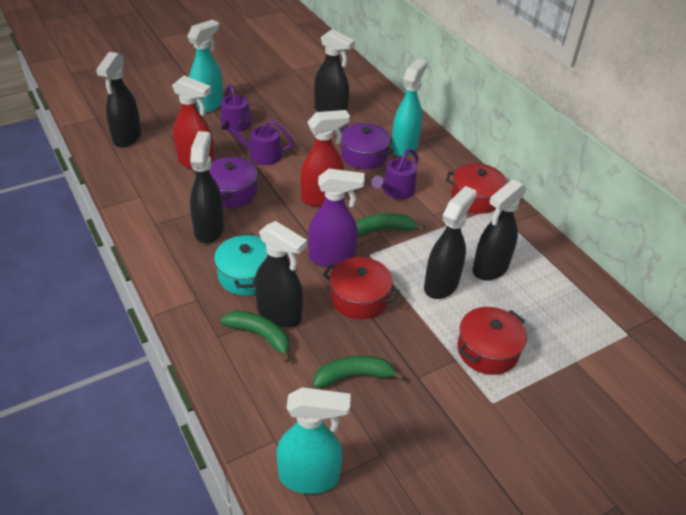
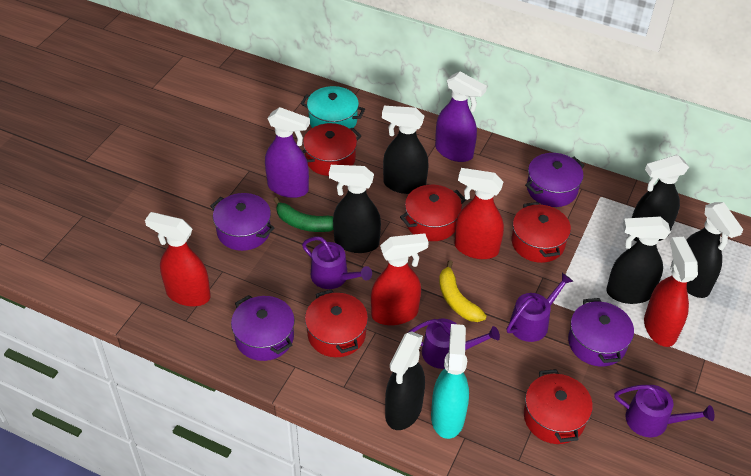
green banana: [221,311,291,362] [313,356,404,388] [356,213,425,236] = 3 -> [273,197,334,232] = 1
purple pot: [209,156,258,208] [340,123,394,169] = 2 -> [210,193,275,251] [231,295,295,361] [525,153,585,207] [568,298,634,366] = 4
purple spray bottle: [308,169,365,268] = 1 -> [265,107,310,198] [435,71,487,162] = 2
purple watering can: [221,84,253,132] [221,120,294,165] [371,149,419,199] = 3 -> [302,236,372,289] [409,319,500,369] [507,273,573,342] [614,385,715,437] = 4
red pot: [323,257,400,319] [446,163,507,214] [457,307,527,375] = 3 -> [302,123,361,176] [305,289,368,357] [400,185,466,241] [512,202,571,263] [524,369,593,444] = 5
red spray bottle: [172,75,215,170] [300,110,350,207] = 2 -> [145,212,211,306] [371,233,429,325] [455,168,504,259] [644,237,698,347] = 4
turquoise spray bottle: [187,20,223,113] [276,387,351,494] [391,58,427,157] = 3 -> [431,324,469,439] = 1
yellow banana: none = 0 -> [439,260,487,322] = 1

